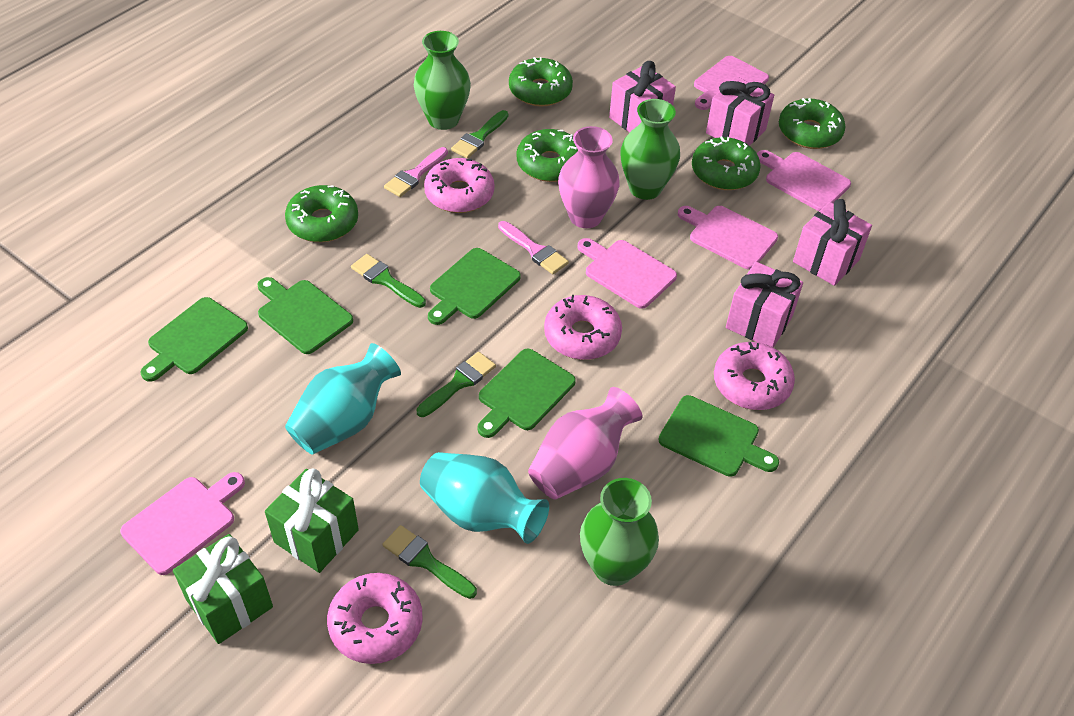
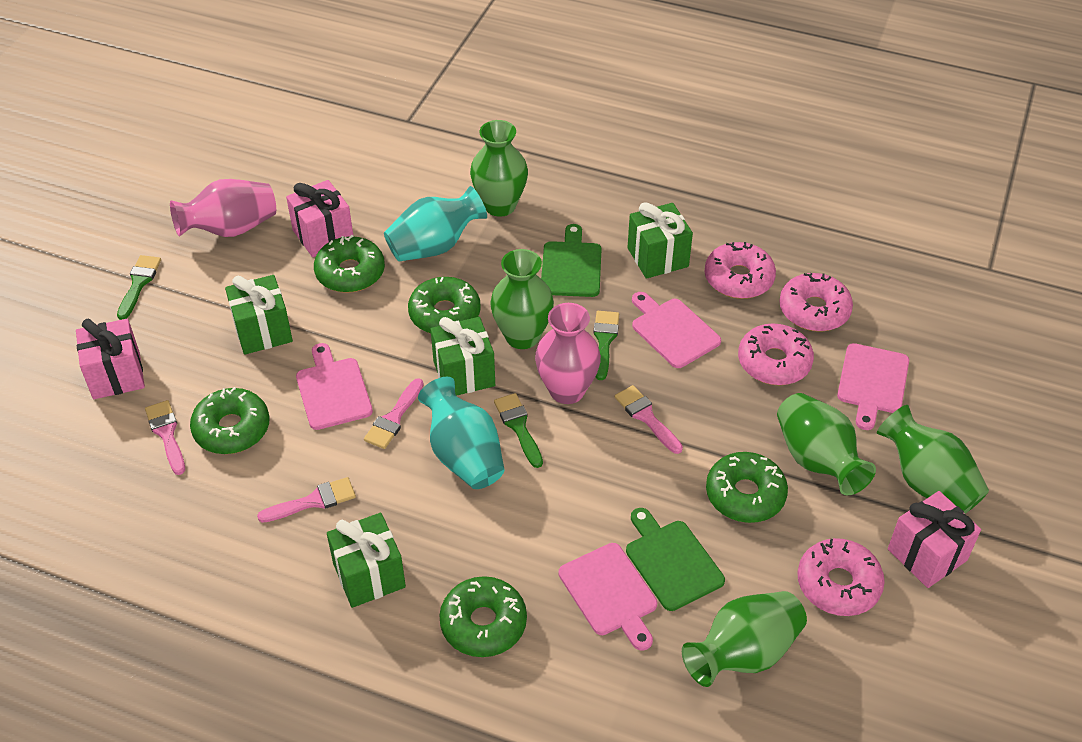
green brush: [351,254,426,308] [382,525,477,599] [416,352,496,417] [451,110,508,159] = 4 -> [117,255,161,320] [494,393,543,468] [593,311,619,380] = 3
green cutting board: [140,297,248,382] [257,277,353,354] [428,248,521,325] [477,349,576,438] [658,395,779,477] = 5 -> [541,224,602,297] [626,508,725,611] = 2
green gift: [173,534,273,644] [265,469,359,573] = 2 -> [225,275,293,355] [327,513,406,608] [431,317,495,396] [627,203,693,279] = 4
green vase: [414,31,471,130] [580,478,659,586] [620,99,680,200] = 3 -> [470,120,528,217] [490,249,554,349] [682,591,807,687] [777,393,876,495] [877,405,989,514] = 5
pink brush: [384,147,448,197] [498,221,569,274] = 2 -> [145,400,185,475] [257,477,356,523] [364,378,424,449] [615,385,683,454] = 4
pink cutting board: [120,472,245,575] [577,238,677,309] [678,206,778,270] [694,56,769,110] [757,150,851,211] = 5 -> [296,343,373,430] [559,543,657,651] [632,292,721,368] [837,343,909,430] = 4
pink gift: [609,61,676,132] [706,77,774,146] [726,262,803,348] [793,199,872,286] = 4 -> [76,319,145,399] [286,180,354,257] [888,491,981,588] = 3

